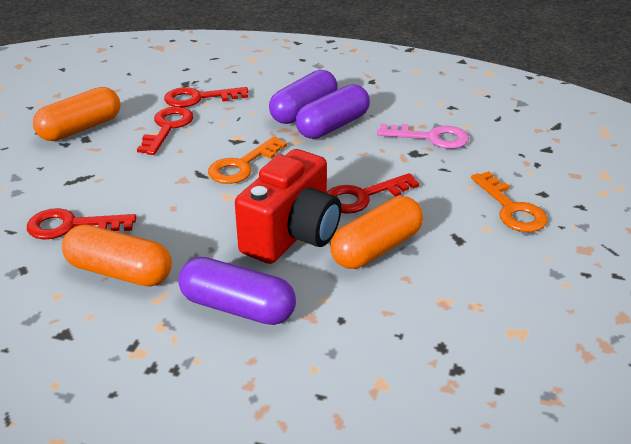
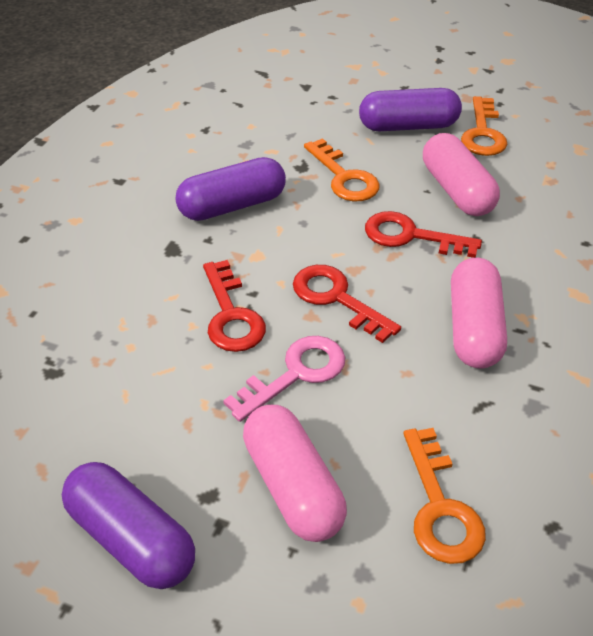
orange capsule: [33,87,120,141] [62,224,172,287] [330,196,423,269] = 3 -> none = 0
orange key: [208,136,287,184] [471,171,548,232] = 2 -> [304,138,380,201] [403,428,486,564] [461,96,507,156] = 3
pink capsule: none = 0 -> [243,405,347,542] [423,133,500,216] [451,258,507,369] = 3
red camera: [235,149,341,264] = 1 -> none = 0
red key: [27,208,136,239] [137,107,194,155] [164,87,248,107] [327,173,419,214] = 4 -> [203,260,266,352] [293,265,401,343] [365,211,482,258] = 3

